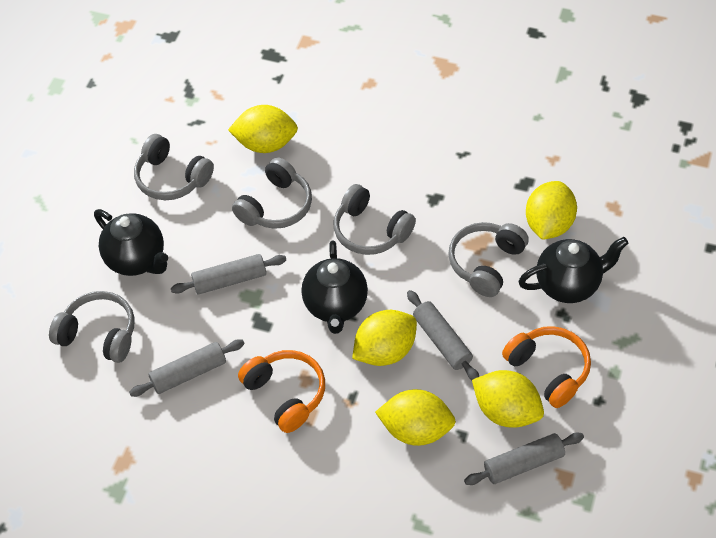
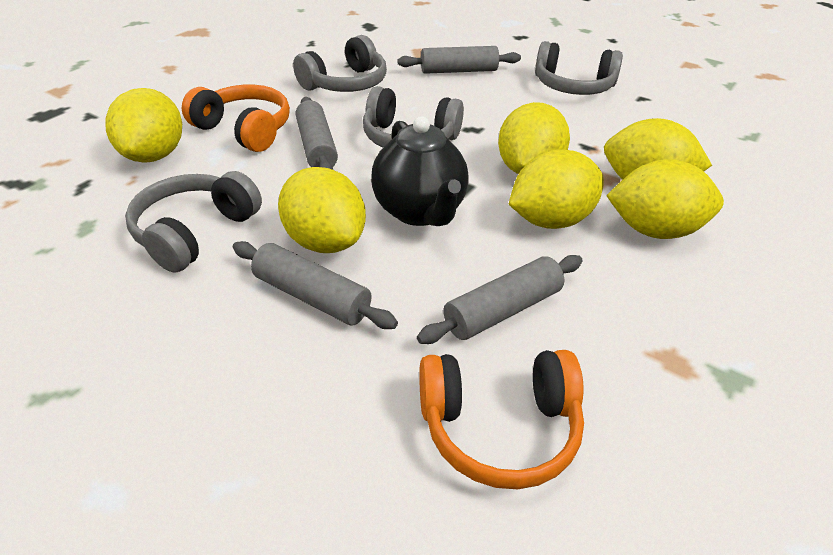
black teapot: [94,209,168,276] [301,240,368,334] [518,237,628,303] = 3 -> [371,116,469,226] = 1
grey headphones: [49,291,135,363] [134,134,214,200] [232,157,312,229] [334,184,416,255] [448,222,529,297] = 5 -> [125,171,262,272] [293,35,387,92] [363,86,464,148] [535,41,623,95] = 4
yellow lemon: [228,105,298,153] [352,310,417,366] [375,389,456,446] [472,370,544,428] [526,181,577,240] = 5 -> [105,88,182,163] [278,167,366,253] [498,102,570,174] [509,149,604,229] [604,118,712,180] [606,159,724,239] = 6

